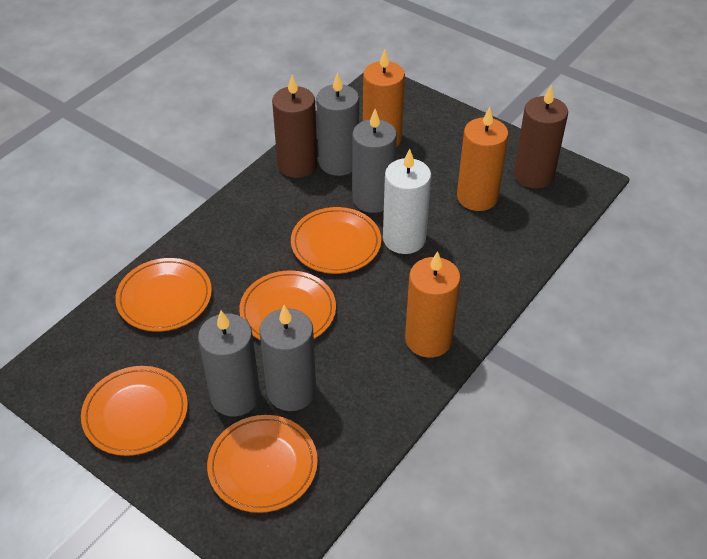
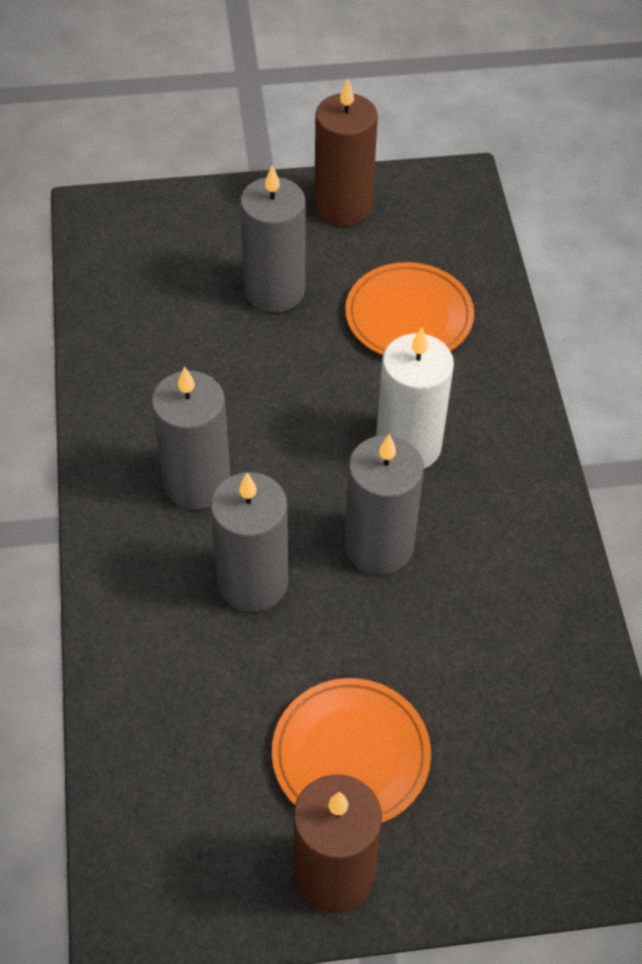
orange candle: [363,49,405,147] [405,251,461,358] [457,107,508,211] = 3 -> none = 0
orange plate: [81,366,188,456] [115,258,212,332] [207,415,318,513] [239,270,336,340] [291,207,381,274] = 5 -> [272,678,431,823] [345,262,474,355] = 2

